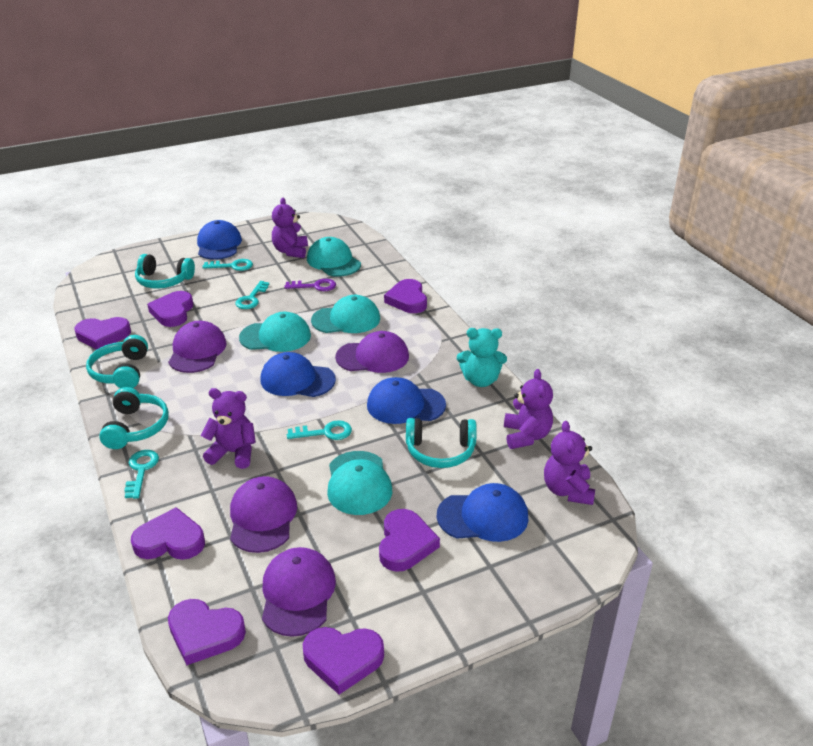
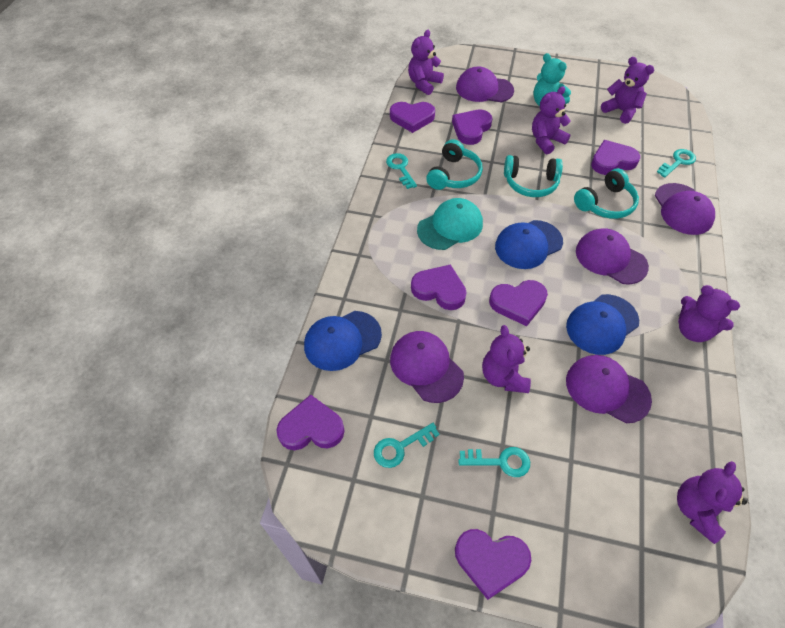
blue cap: [197,220,242,260] [260,352,336,397] [367,377,446,424] [437,483,529,542] = 4 -> [304,311,382,371] [495,220,563,269] [566,294,639,355] = 3
purple cap: [168,321,227,373] [230,476,297,553] [262,547,336,637] [335,331,409,373] = 4 -> [390,331,464,403] [456,66,514,102] [566,355,652,423] [576,229,649,284] [655,183,715,235] = 5
purple key: [284,279,336,291] = 1 -> none = 0
purple teddy bear: [200,388,256,469] [272,197,308,258] [504,369,553,449] [544,421,595,505] = 4 -> [408,30,444,95] [482,325,531,393] [532,86,571,154] [601,57,654,124] [677,461,747,544] [678,285,740,342] = 6
turquoise cap: [239,312,311,352] [307,237,361,277] [311,295,380,333] [327,451,392,515] = 4 -> [417,198,483,250] = 1
turquoise headphones: [86,335,148,388] [99,387,169,449] [135,254,195,289] [406,418,477,468] = 4 -> [426,139,483,190] [504,155,563,197] [574,168,639,219] = 3

